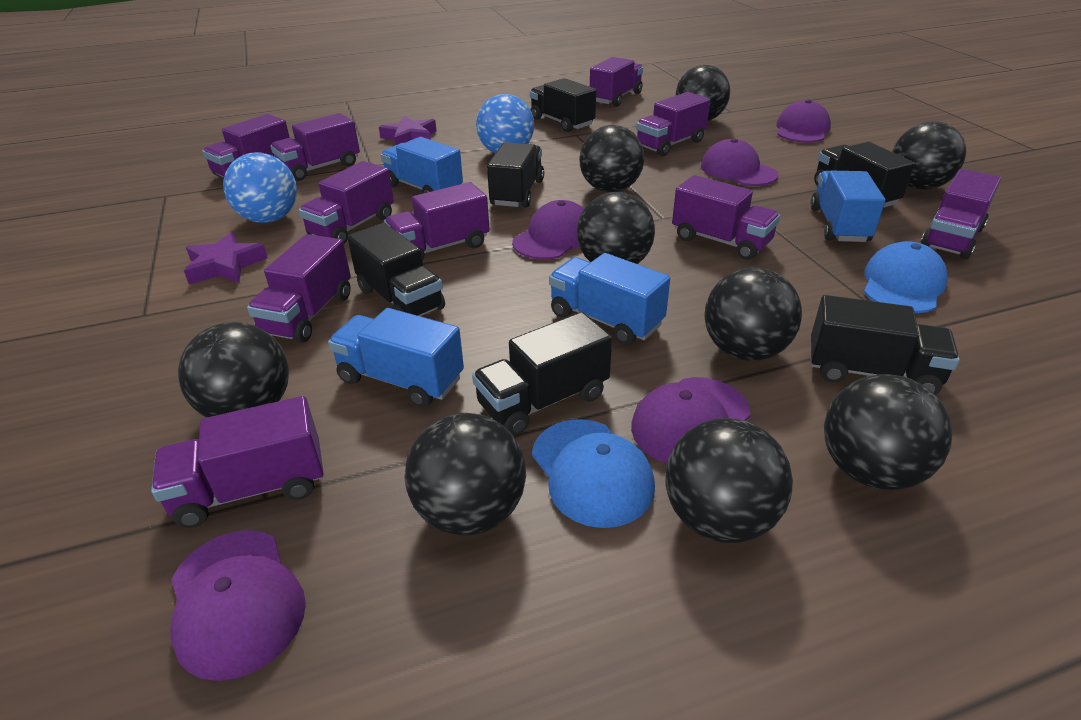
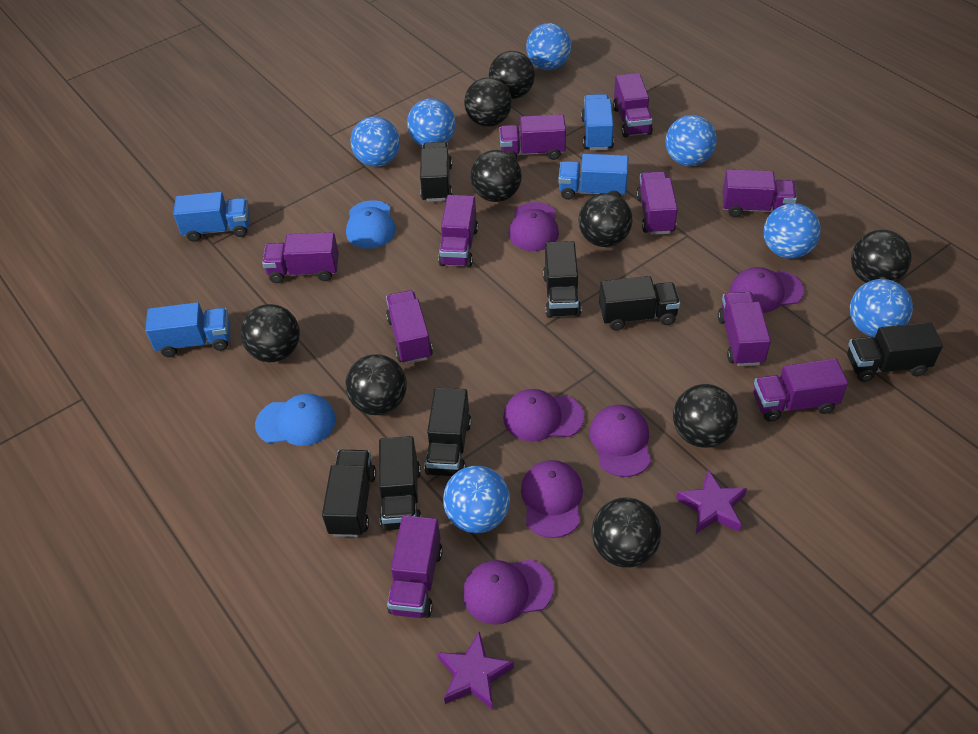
black truck: [347,223,445,316] [472,312,612,436] [487,142,544,208] [530,78,596,132] [811,295,960,395] [814,142,915,208] = 6 -> [322,450,376,537] [379,436,422,530] [420,142,452,202] [424,388,471,476] [543,241,581,318] [599,276,680,330] [847,322,943,382] = 7
blue ball: [223,152,297,223] [476,94,534,153] = 2 -> [351,116,400,167] [407,98,456,146] [443,466,510,533] [526,23,571,70] [666,115,717,166] [764,203,821,259] [850,279,913,337] = 7
purple cap: [170,530,306,681] [512,200,584,260] [631,377,751,463] [701,138,778,186] [776,100,831,143] = 5 -> [463,559,554,625] [503,389,584,442] [509,202,559,251] [521,460,583,538] [589,405,651,477] [730,267,804,313] = 6

